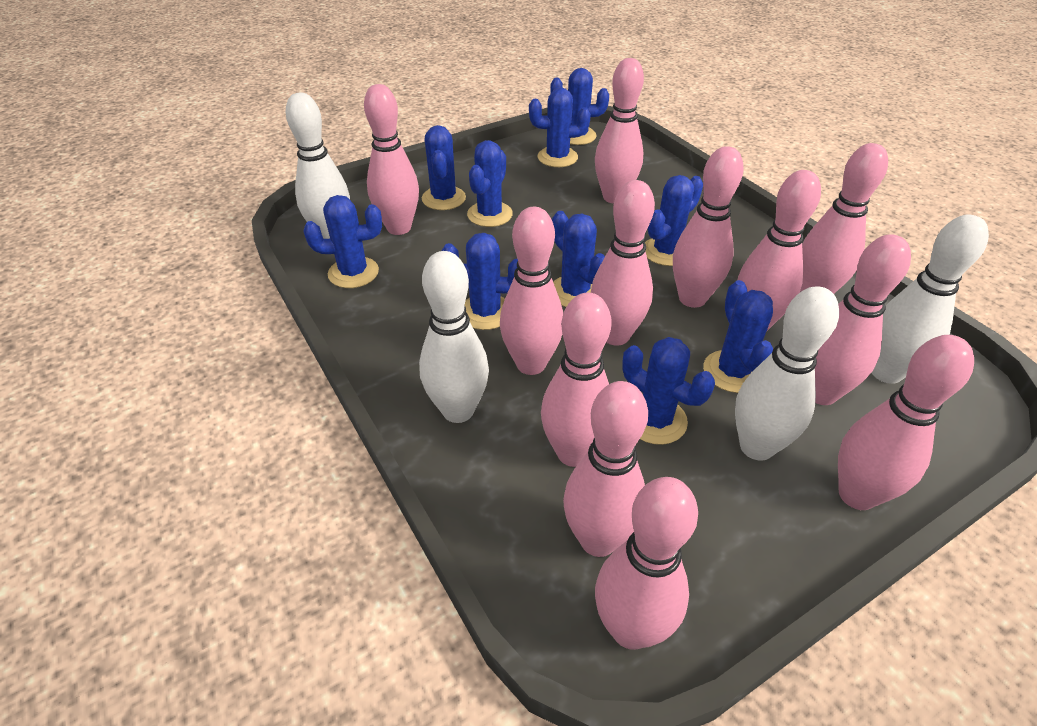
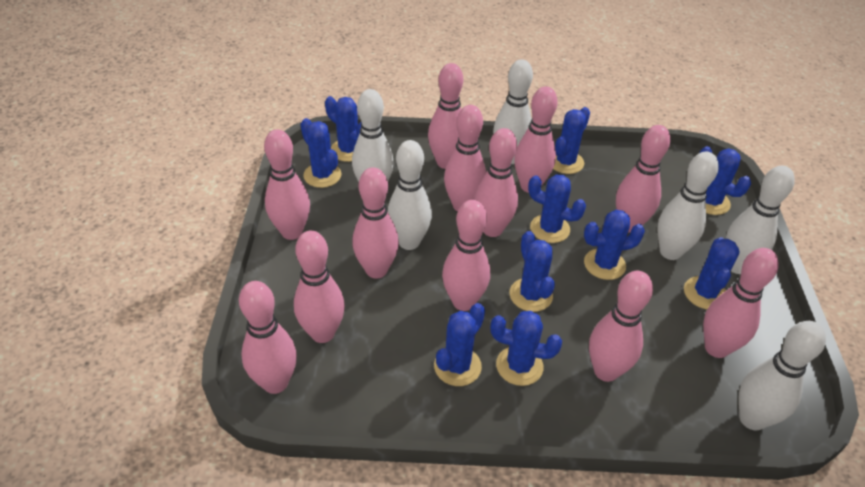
white bowling pin: [286,93,350,239] [419,251,489,423] [735,286,839,460] [871,214,989,384] = 4 -> [352,89,394,182] [388,140,432,250] [493,59,533,164] [657,152,719,260] [726,166,795,274] [739,321,826,431] = 6

